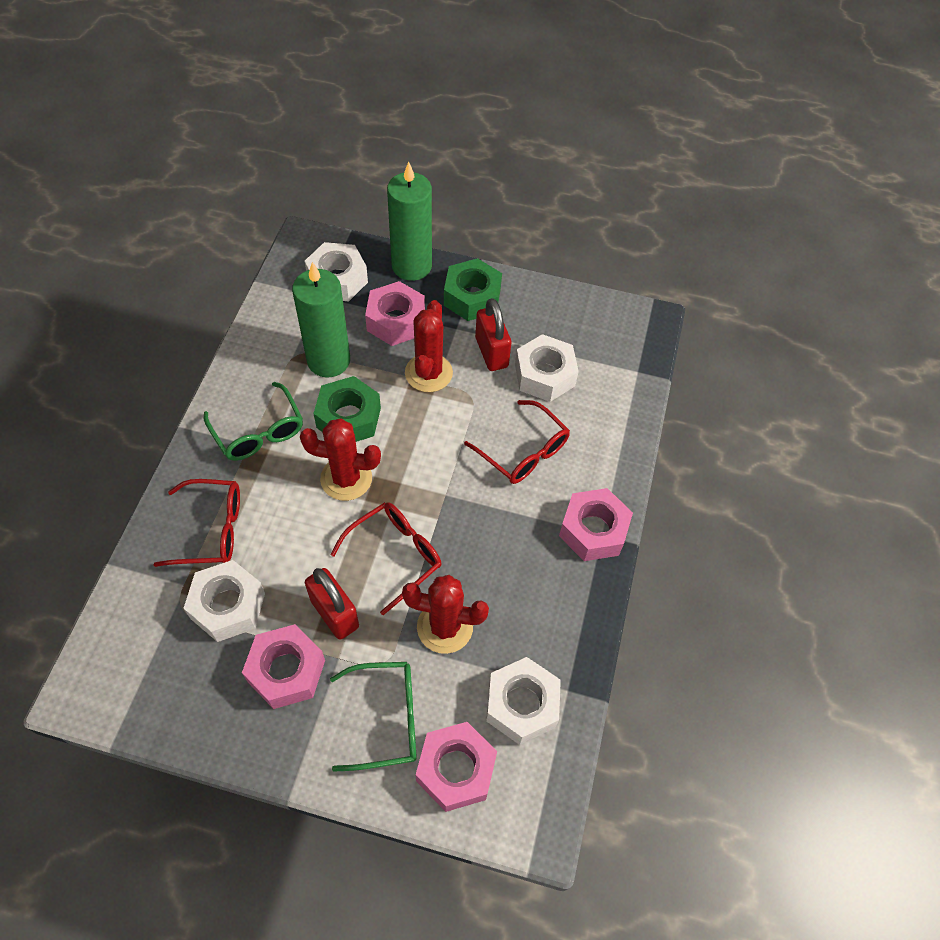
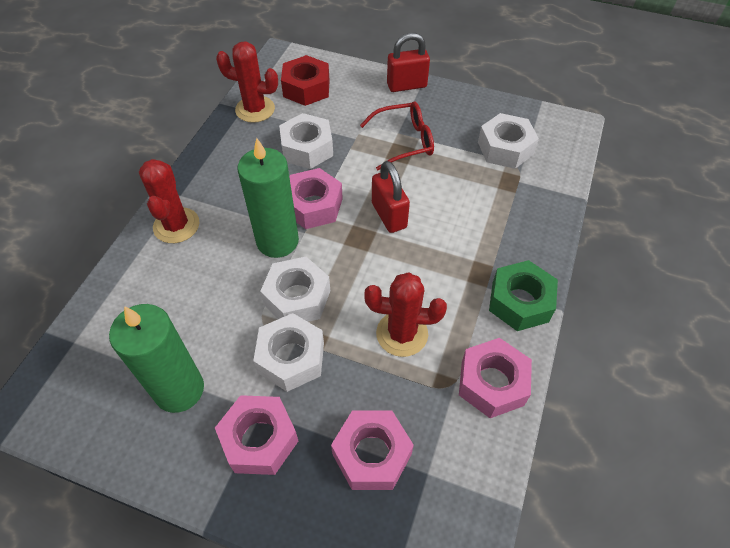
green glasses: [204,382,303,460] [330,662,417,771] = 2 -> none = 0
green nut: [313,376,381,442] [444,258,502,321] = 2 -> [489,260,558,331] = 1
red glasses: [154,479,240,567] [330,502,442,615] [464,400,570,484] = 3 -> [360,102,434,170] = 1
red nut: none = 0 -> [281,55,330,106] = 1

